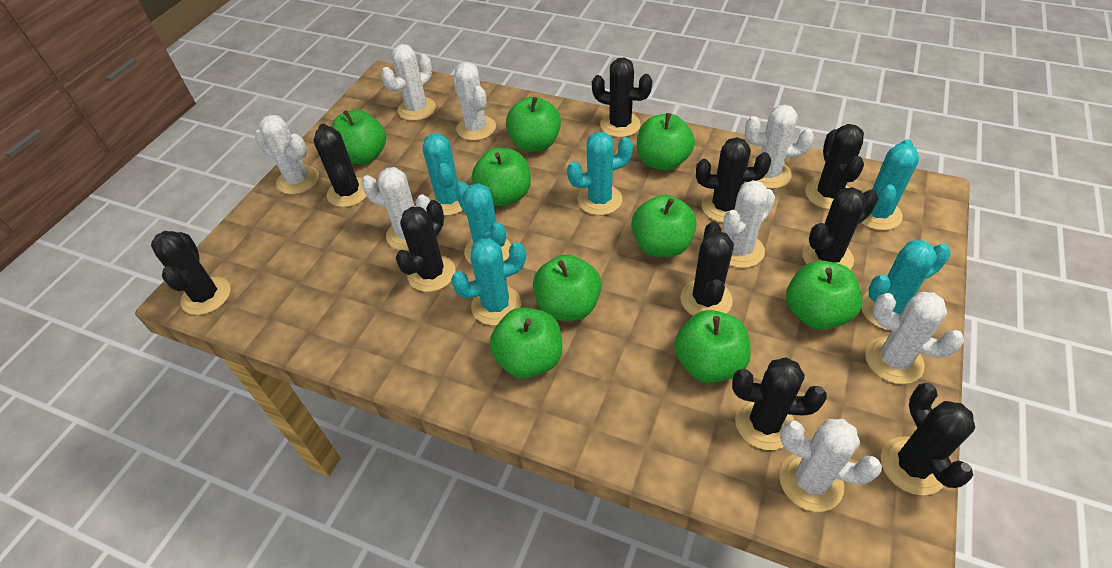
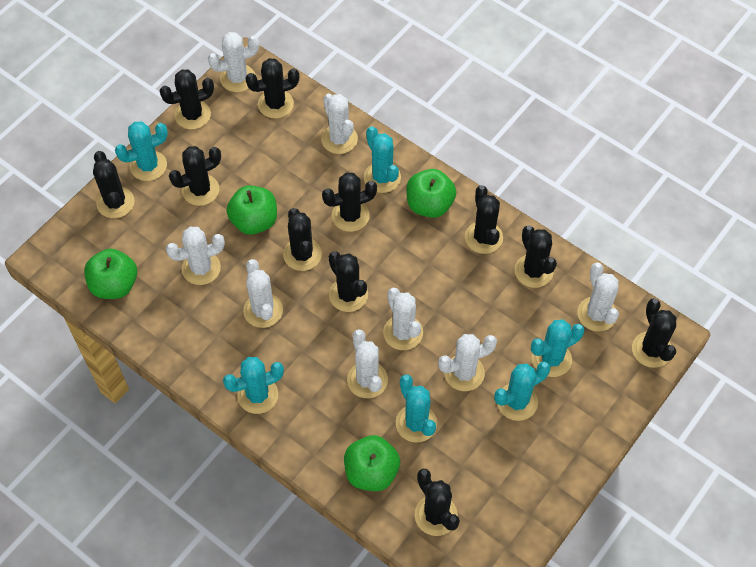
black cactus: [151,231,231,315] [314,124,367,207] [396,200,456,292] [592,58,653,137] [680,221,734,316] [696,137,771,223] [732,357,827,450] [802,187,878,269] [805,124,864,210] [881,383,975,495] = 10 -> [93,151,135,218] [160,69,214,129] [169,146,221,206] [246,58,299,118] [283,208,322,271] [322,173,377,232] [328,251,368,312] [415,469,460,536] [465,185,503,254] [514,225,557,288] [632,298,676,368] = 11
green apple: [331,110,386,164] [472,148,531,206] [489,308,562,379] [506,97,561,152] [533,254,602,321] [631,195,697,257] [637,113,695,171] [674,310,751,383] [786,261,862,330] = 9 -> [84,249,137,299] [226,185,277,235] [344,435,400,491] [406,169,456,218] = 4

